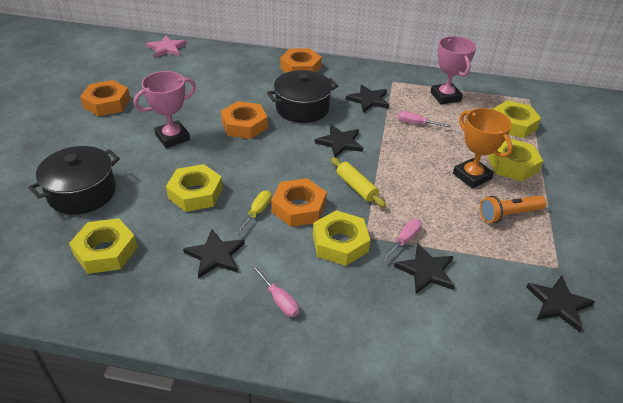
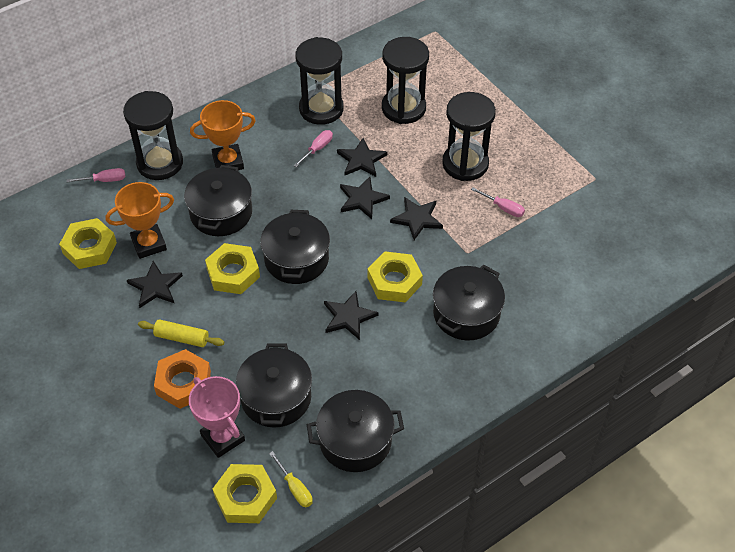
black hourglass: none = 0 -> [123,91,183,180] [295,37,344,125] [382,37,429,124] [442,92,496,181] = 4
black pot: [28,146,120,215] [267,70,338,123] = 2 -> [184,165,252,236] [236,343,312,428] [260,210,330,284] [307,390,404,472] [433,265,505,341] = 5
orange flashlight: [480,196,546,223] = 1 -> none = 0
orange nut: [80,80,130,116] [221,101,268,139] [271,178,327,227] [280,48,322,73] = 4 -> [154,349,211,409] = 1
orange trophy: [453,108,513,189] = 1 -> [105,182,174,259] [190,100,256,170] = 2
pink star: [146,36,187,58] = 1 -> none = 0
pink trophy: [134,71,196,148] [431,36,476,104] = 2 -> [189,376,245,458] = 1
yellow nut: [69,218,137,274] [166,164,223,212] [313,210,370,266] [488,139,543,181] [493,100,541,138] = 5 -> [59,218,117,269] [205,243,260,294] [213,464,277,523] [368,251,423,302] = 4

